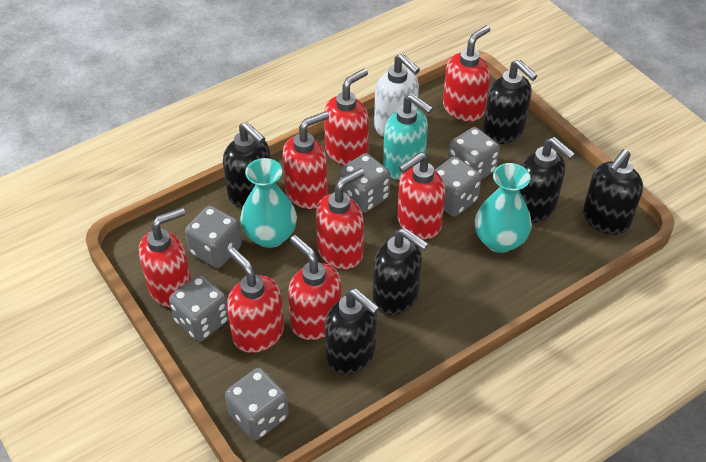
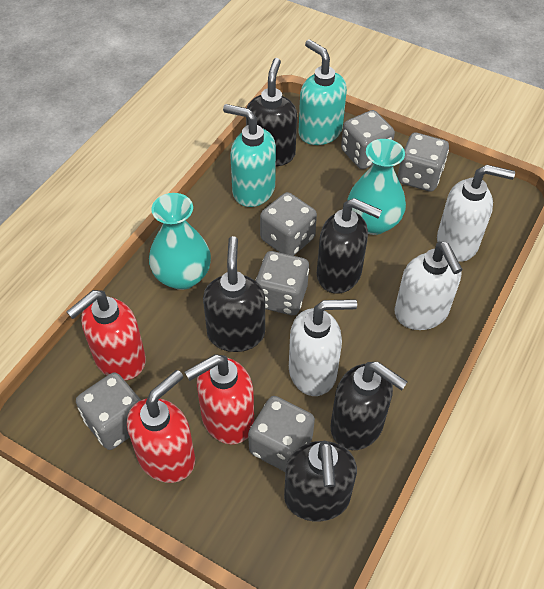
black soap dispenser: [223,122,270,208] [325,289,379,375] [373,228,429,315] [483,59,538,144] [519,137,575,223] [583,149,643,235] = 6 -> [203,236,265,352] [246,58,297,166] [284,441,357,522] [317,198,382,294] [331,362,408,450] = 5
red soap dispenser: [139,208,191,308] [227,247,284,353] [282,111,329,209] [288,235,341,340] [316,168,365,269] [324,69,369,166] [397,152,445,239] [443,25,490,122] = 8 -> [66,290,146,380] [127,370,195,483] [185,354,254,445] = 3
turquoise soap dispenser: [383,94,433,180] = 1 -> [223,104,276,207] [299,40,347,145] = 2
white soap dispenser: [374,53,420,137] = 1 -> [289,299,357,396] [395,242,463,330] [437,165,515,262] = 3

